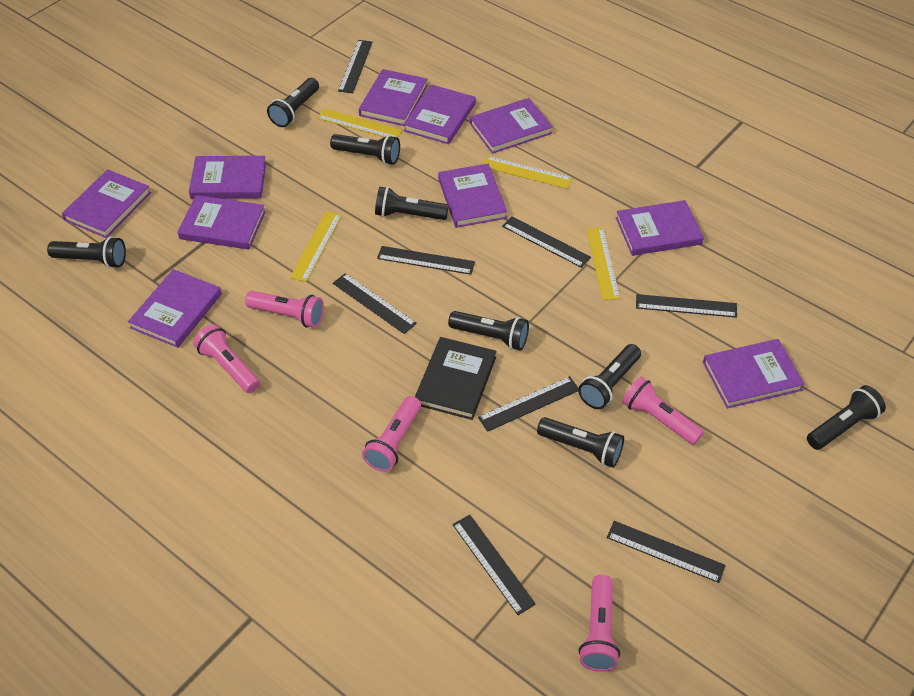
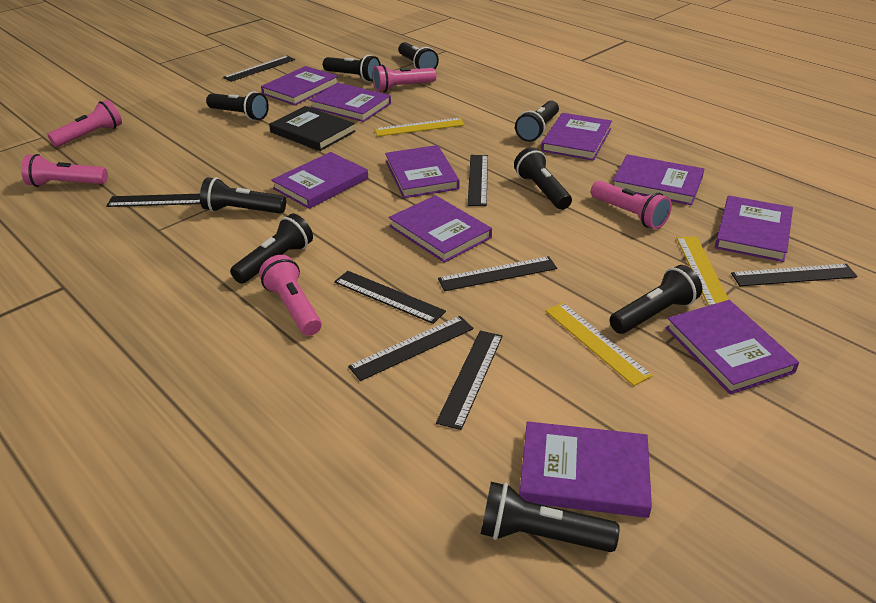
black flashlight: [47,236,126,268] [267,78,319,127] [330,134,400,165] [375,187,449,220] [448,311,529,351] [537,417,624,468] [578,344,641,409] [807,385,886,450] = 8 -> [200,177,286,214] [206,91,269,121] [230,213,313,284] [323,55,381,82] [398,42,439,69] [481,482,619,552] [514,147,572,210] [515,101,559,142] [610,265,702,334] = 9
yellow ruler: [290,211,342,282] [317,109,402,138] [483,156,572,189] [586,227,620,300] = 4 -> [374,118,465,136] [545,302,653,386] [677,237,729,306] = 3

